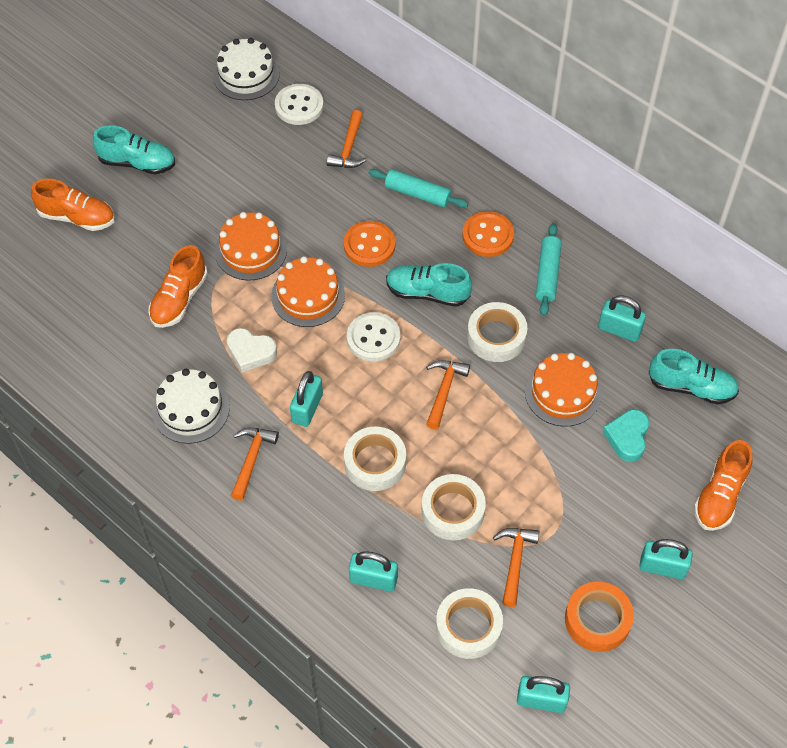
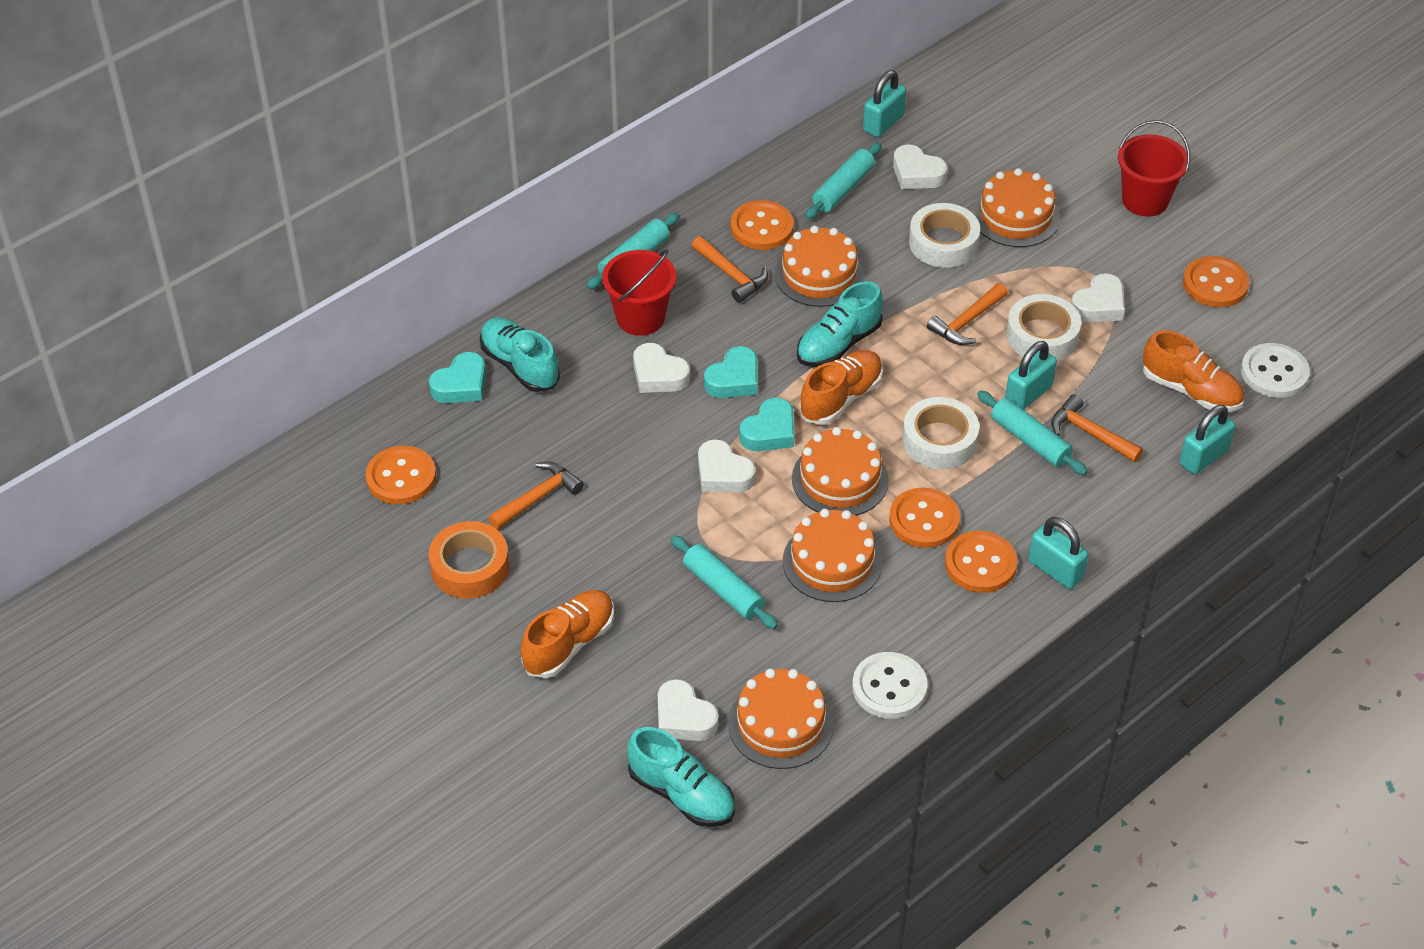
orange button: [344,221,395,267] [462,211,514,257] = 2 -> [366,446,436,504] [731,200,794,250] [889,488,960,548] [945,531,1017,593] [1183,256,1249,308] = 5
orange cake: [215,212,287,281] [271,256,345,327] [525,353,602,427] = 3 -> [728,668,834,769] [774,226,864,307] [783,509,882,602] [792,427,889,516] [972,168,1060,247] = 5
red bucket: none = 0 -> [602,249,676,336] [1118,120,1190,216] = 2
turquoise heart: [602,409,649,462] = 1 -> [429,352,486,403] [704,346,757,398] [739,398,794,451] = 3
turquoise padlock: [290,371,323,427] [349,551,398,592] [517,676,570,713] [598,296,646,342] [639,539,693,579] = 5 -> [863,70,906,137] [1005,341,1057,410] [1028,517,1088,589] [1179,405,1235,474] = 4
turquoise rolling pin: [369,169,468,208] [536,223,561,316] = 2 -> [587,213,680,289] [671,535,778,629] [805,142,882,219] [977,391,1088,475] = 4
white cake: [152,369,230,444] [213,38,280,100] = 2 -> none = 0
white heart: [227,328,277,373] = 1 -> [633,343,690,393] [658,679,719,741] [698,439,756,493] [893,145,948,189] [1071,273,1125,322] = 5
white tape: [344,426,406,491] [421,474,486,540] [436,588,503,659] [467,302,527,362] = 4 -> [902,397,979,469] [909,203,980,268] [1006,294,1081,361] = 3

